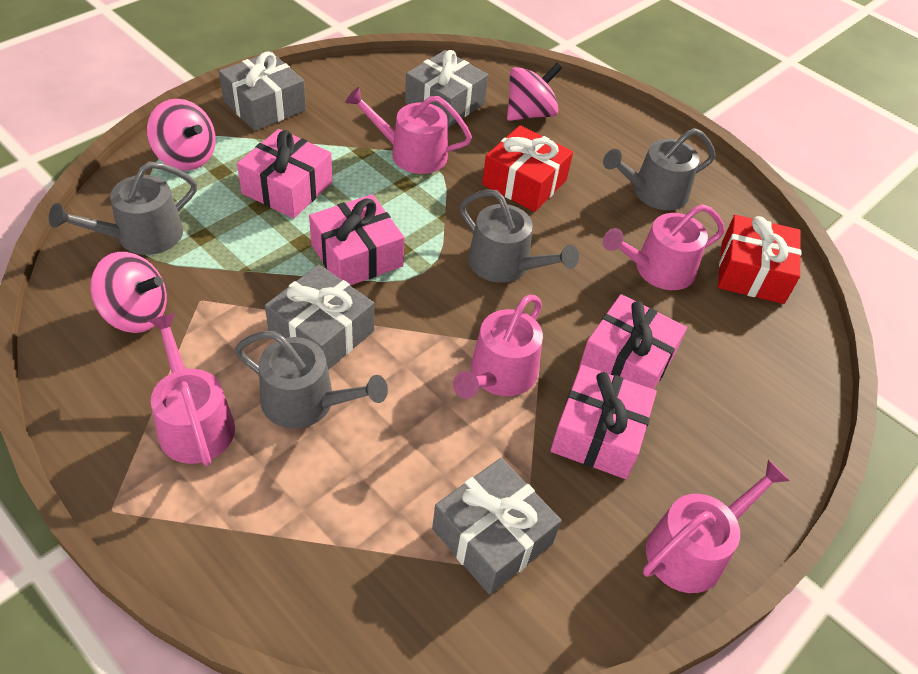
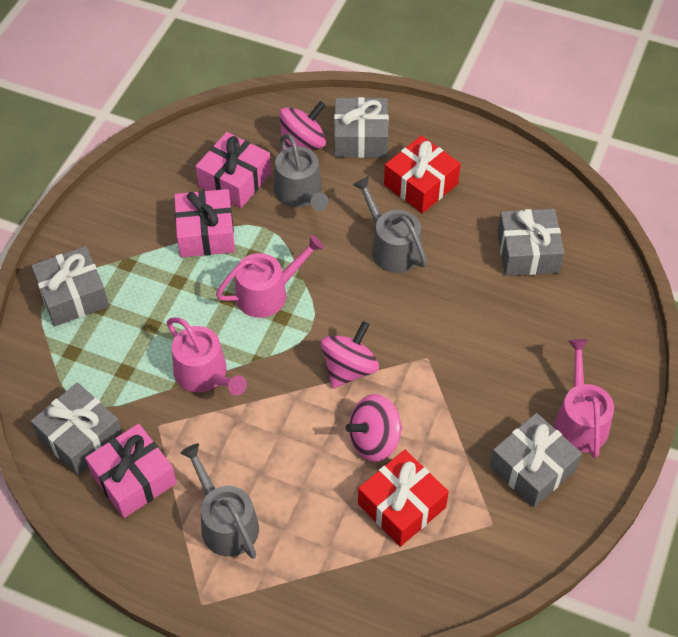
grey gift: [219,51,306,131] [265,265,374,370] [405,50,488,128] [432,458,562,595] = 4 -> [31,246,109,326] [31,382,123,475] [334,97,389,158] [490,413,582,507] [497,209,564,276] = 5
grey watering can: [49,162,197,255] [235,331,388,429] [460,189,579,283] [603,128,715,210] = 4 -> [180,443,259,559] [274,134,328,211] [353,177,427,273] = 3
pink gift: [237,129,333,218] [309,194,405,286] [550,365,657,479] [579,294,687,389] = 4 -> [85,424,177,518] [174,189,235,257] [195,132,271,208] = 3
pink watering can: [148,313,235,466] [345,87,472,174] [453,295,543,399] [603,204,725,290] [643,459,790,593] = 5 -> [167,317,247,395] [216,235,324,318] [554,339,614,458] = 3

